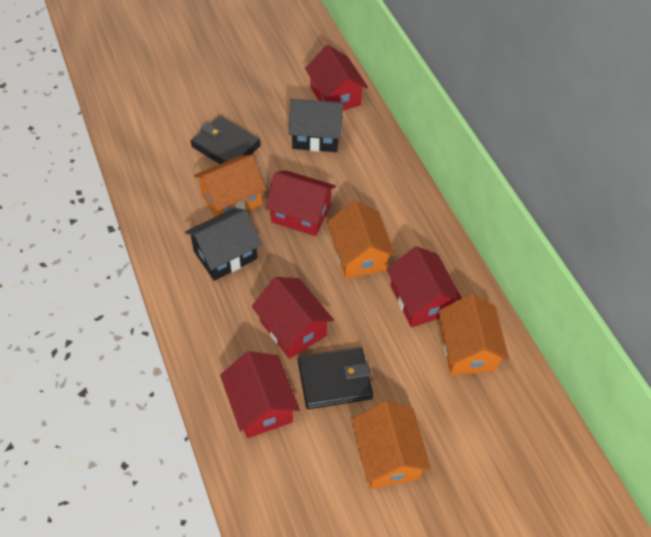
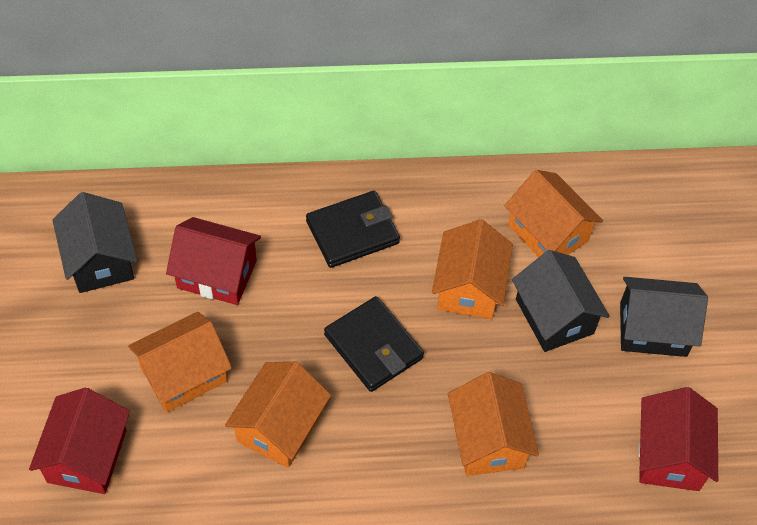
black house: [185,208,262,281] [288,99,344,152] = 2 -> [52,192,137,293] [512,250,610,352] [620,277,708,357] = 3
orange house: [194,155,266,217] [327,200,396,279] [352,401,431,489] [438,294,509,375] = 4 -> [128,312,232,413] [225,362,331,468] [432,219,513,319] [448,372,539,476] [505,170,603,257] = 5
red house: [220,351,300,438] [252,277,334,359] [265,170,336,236] [305,45,368,111] [387,246,462,327] = 5 -> [29,388,130,494] [166,217,261,305] [639,387,718,491] = 3

